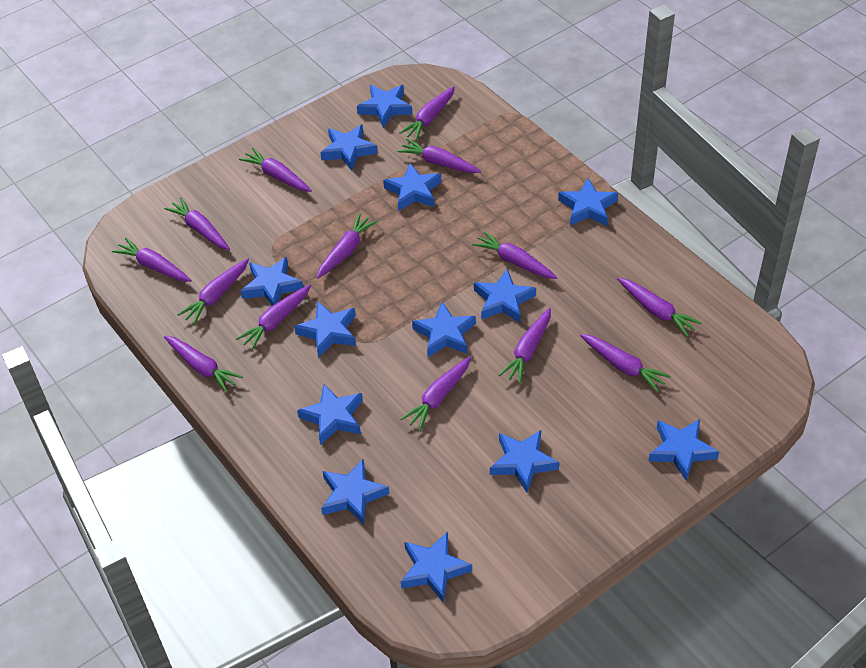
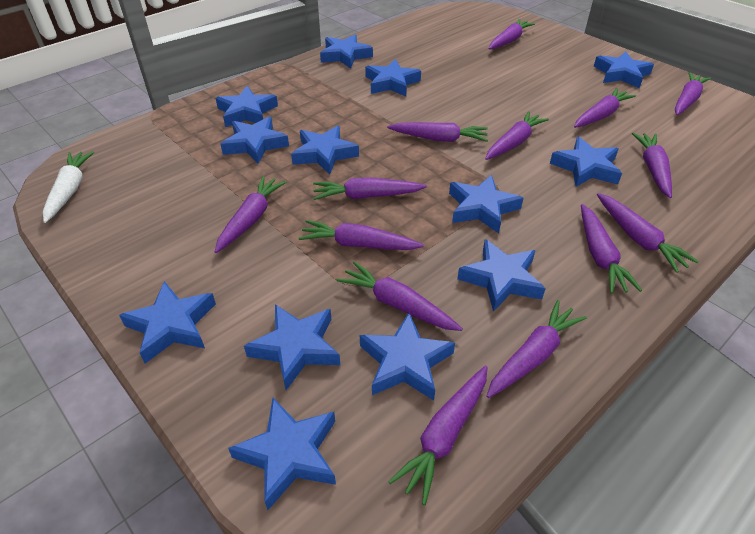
white carrot: none = 0 -> [43,151,94,223] = 1

